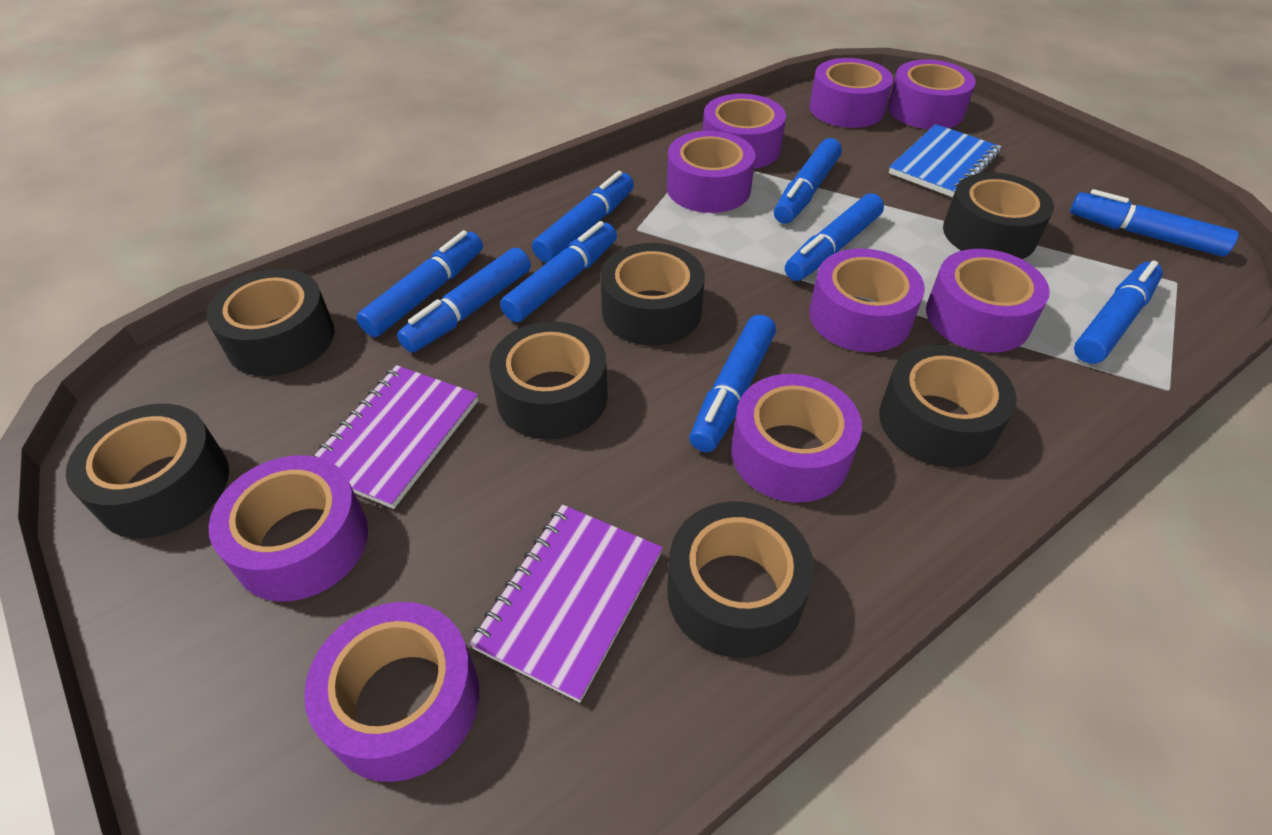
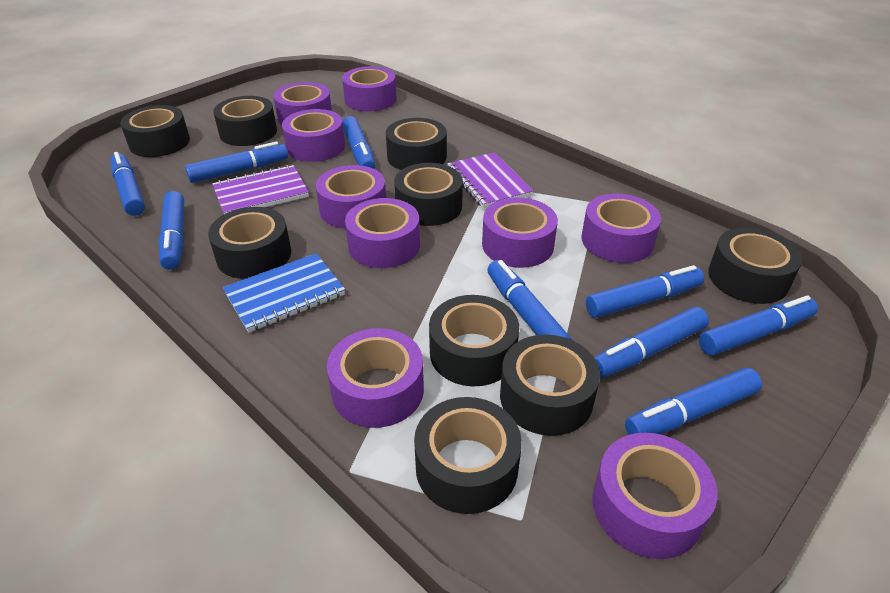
black tape: [66,404,229,539] [206,269,335,376] [489,321,608,440] [601,243,705,346] [667,501,814,658] [879,345,1016,468] [943,172,1054,259] = 7 -> [120,105,190,157] [208,207,291,279] [213,96,277,146] [386,118,447,170] [394,163,463,226] [414,397,522,514] [429,295,519,387] [500,334,600,436] [708,227,802,304] = 9

